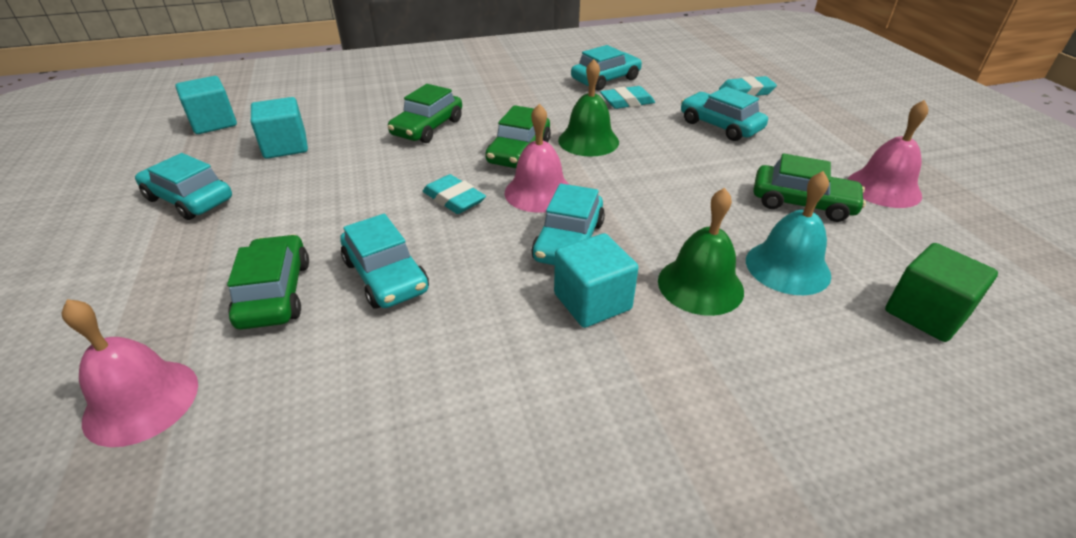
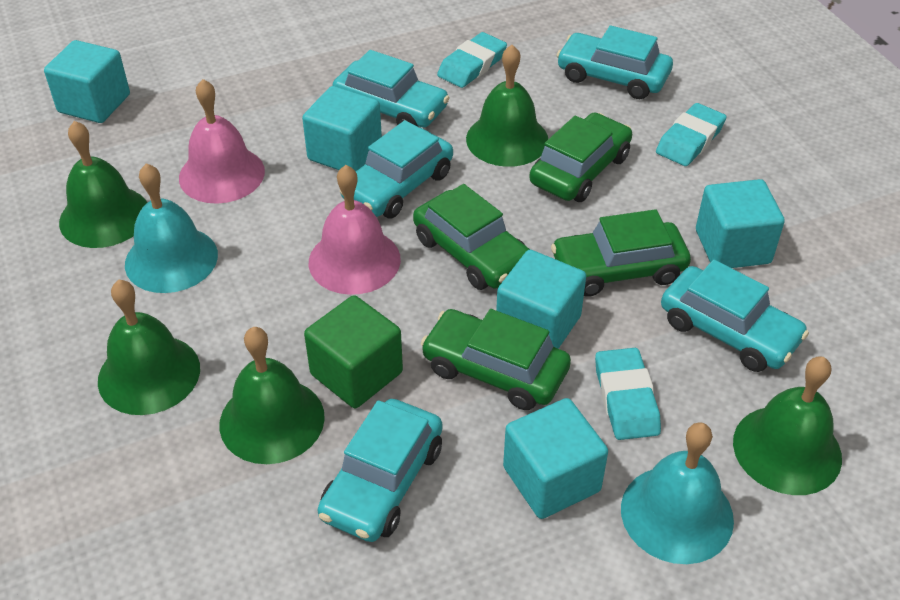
green bell: [558,59,619,157] [658,188,744,316] = 2 -> [59,121,147,248] [98,280,200,415] [219,327,325,464] [466,45,548,167] [733,356,842,495] = 5
pink bell: [61,299,198,447] [505,104,570,213] [847,100,928,208] = 3 -> [179,79,265,204] [309,165,401,295] = 2
turquoise bell: [746,171,831,295] = 1 -> [125,163,218,293] [621,422,734,564] = 2
turquoise cube: [175,76,237,134] [251,97,308,159] [554,233,639,328] = 3 -> [44,40,130,123] [302,86,382,171] [496,250,586,349] [503,398,608,519] [696,179,785,268] = 5

